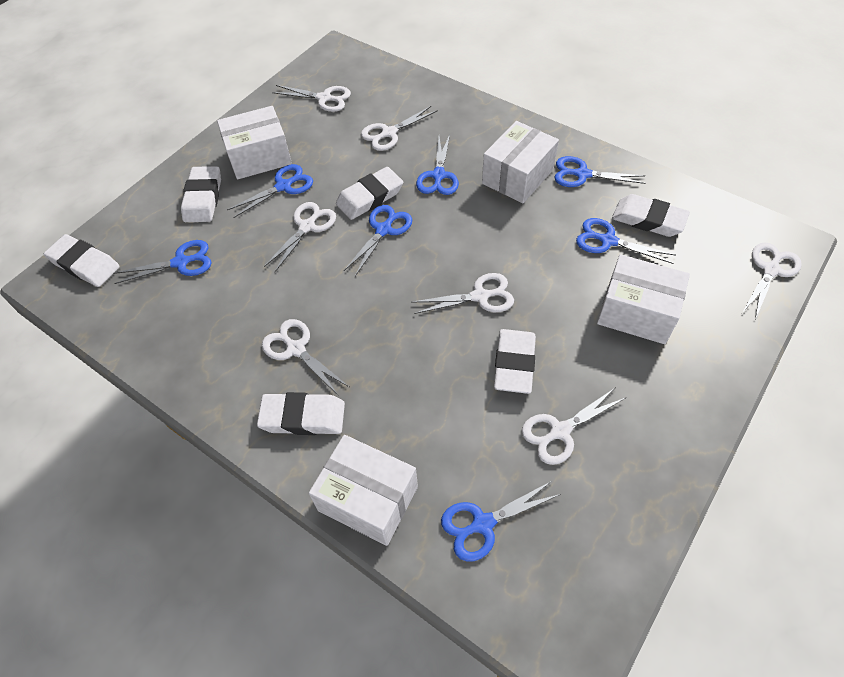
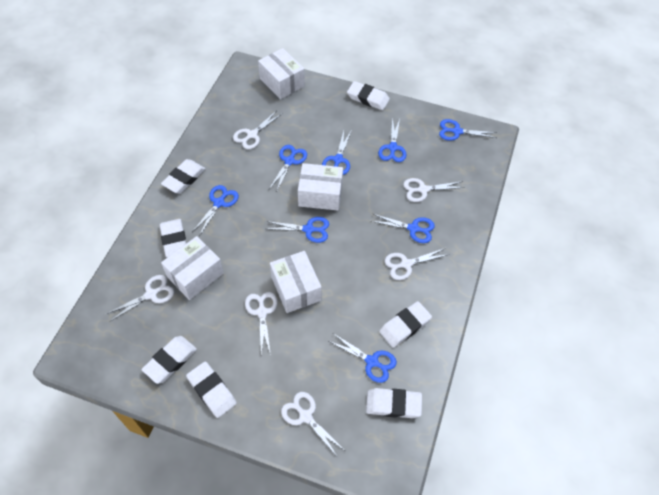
blue scissors: [113,240,212,284] [227,164,313,218] [344,205,412,276] [416,134,459,195] [441,481,561,562] [554,156,646,187] [576,218,675,264] = 7 -> [192,185,239,236] [266,217,329,243] [269,145,307,191] [322,131,351,175] [329,333,397,383] [371,214,435,243] [378,118,406,162] [439,119,497,141] = 8
white eraser: [44,234,120,287] [181,166,221,222] [257,392,345,435] [336,167,403,220] [494,329,536,394] [612,194,690,237] = 6 -> [141,336,197,384] [160,219,186,257] [161,159,205,193] [186,361,237,418] [347,81,390,110] [366,388,422,418] [379,301,432,348] = 7
white scissors: [262,319,349,396] [264,202,336,272] [272,85,351,112] [361,106,438,151] [413,273,514,314] [521,387,627,465] [742,242,802,320] = 7 -> [106,275,174,321] [233,111,282,149] [245,292,278,355] [281,392,344,456] [385,248,450,280] [403,178,465,202] = 6

